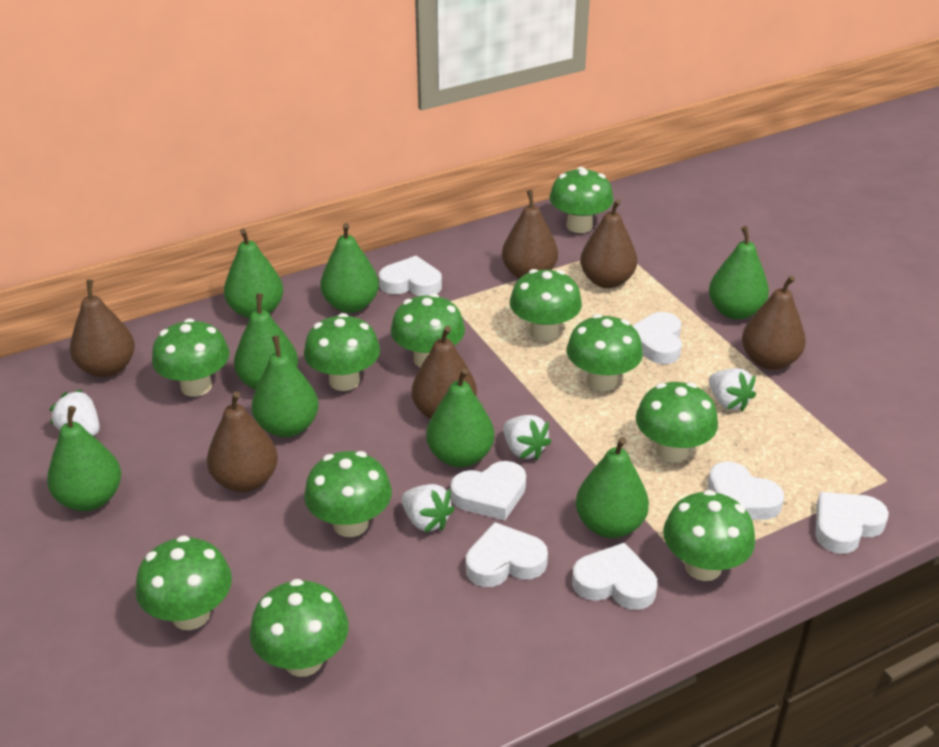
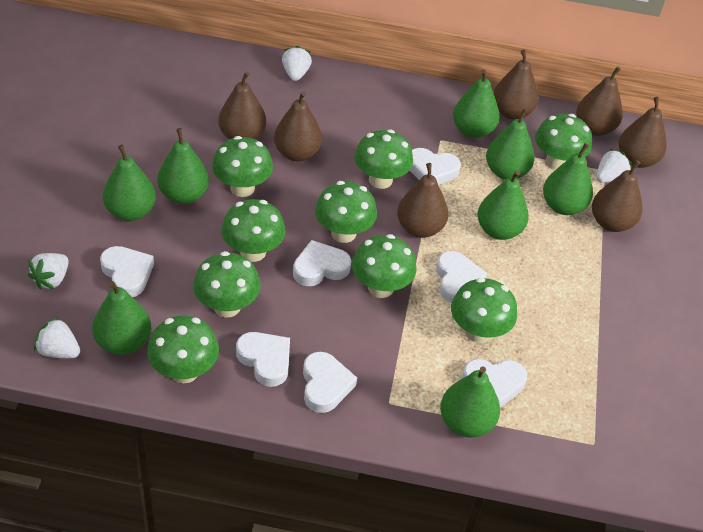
brown pear: [70,279,135,377] [207,392,278,492] [412,326,477,419] [502,190,558,279] [580,199,637,288] [742,276,806,370] = 6 -> [218,72,266,140] [274,91,322,161] [397,163,448,238] [493,50,538,120] [576,67,623,136] [592,160,642,232] [619,97,667,168] = 7
green mushroom: [135,535,232,630] [152,318,230,397] [250,579,349,677] [304,313,380,391] [304,451,392,537] [391,293,465,367] [510,269,582,341] [549,167,614,233] [567,314,643,391] [636,382,718,463] [663,490,755,581] = 11 -> [147,316,219,383] [193,251,261,318] [212,136,273,197] [221,199,286,262] [315,181,377,243] [352,234,417,298] [354,129,413,189] [451,278,517,343] [535,114,592,170] = 9

